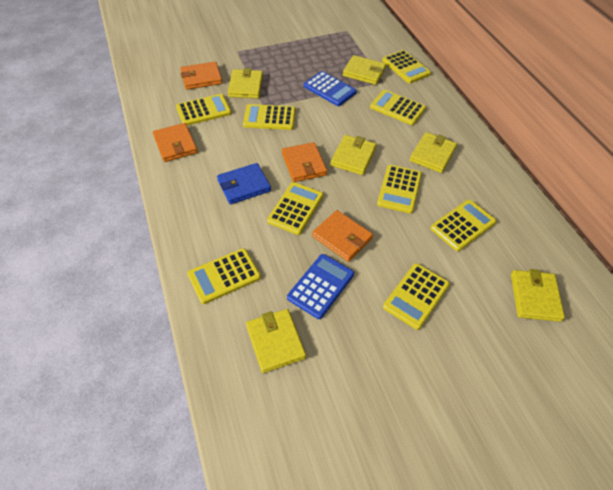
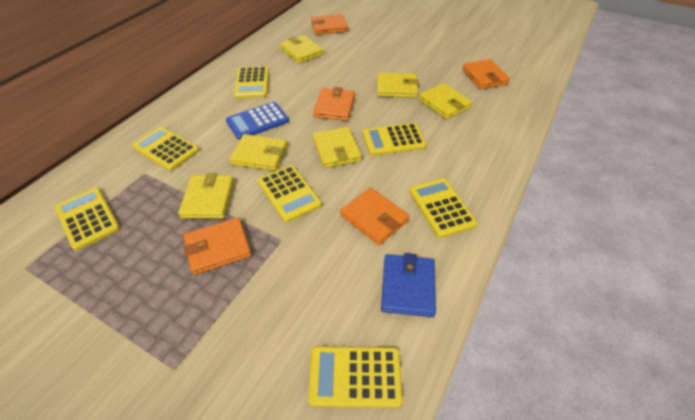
blue calculator: [287,254,354,319] [304,71,357,106] = 2 -> [226,102,289,140] = 1
orange wallet: [153,123,198,162] [181,62,222,90] [282,142,327,182] [312,210,373,262] = 4 -> [184,217,252,275] [311,14,348,35] [313,87,355,121] [340,188,410,245] [462,59,510,89] = 5
yellow calculator: [176,94,231,126] [187,248,261,304] [243,104,295,130] [267,182,323,235] [370,90,426,125] [377,165,422,214] [382,50,431,83] [383,263,450,330] [430,200,496,251] = 9 -> [55,188,120,251] [132,127,199,171] [234,66,269,98] [258,165,322,222] [308,346,403,408] [362,123,427,156] [409,178,477,238] = 7

